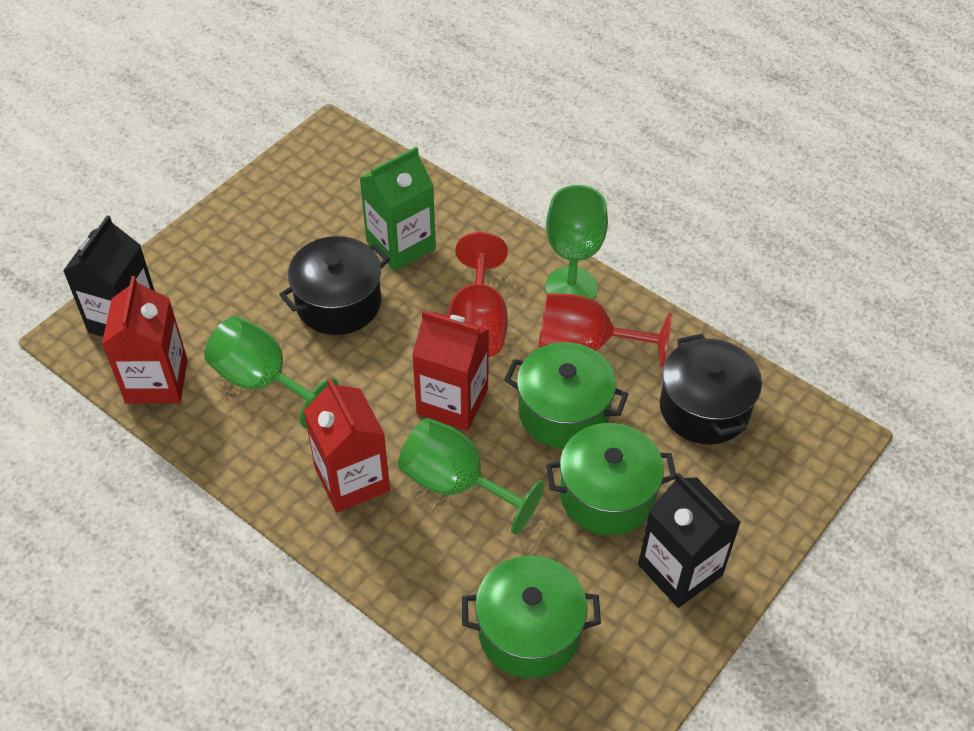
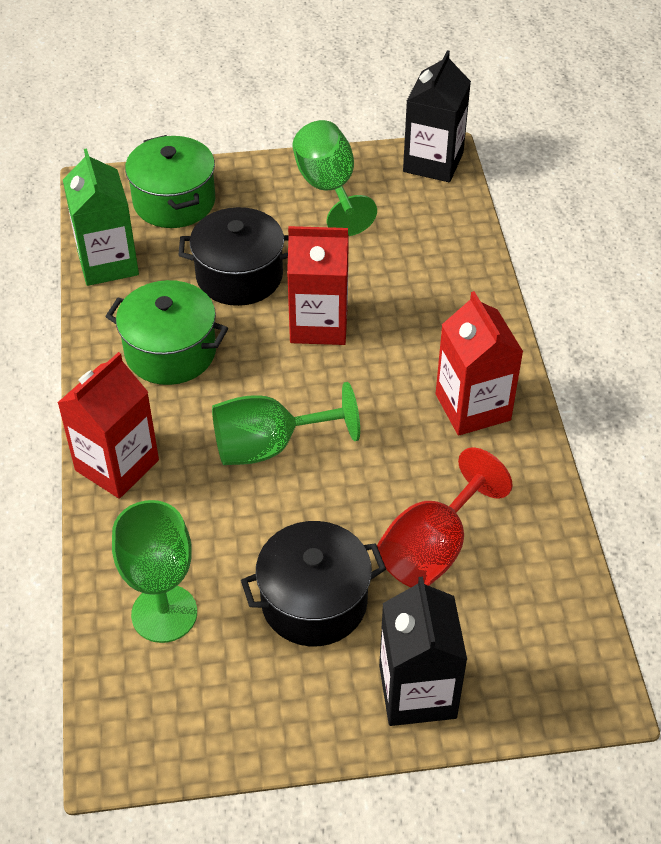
green pot: [462,556,601,678] [504,342,628,448] [546,423,676,535] = 3 -> [105,280,228,385] [125,135,215,228] = 2
red goblet: [447,232,508,357] [539,293,672,367] = 2 -> [377,448,513,587] = 1

